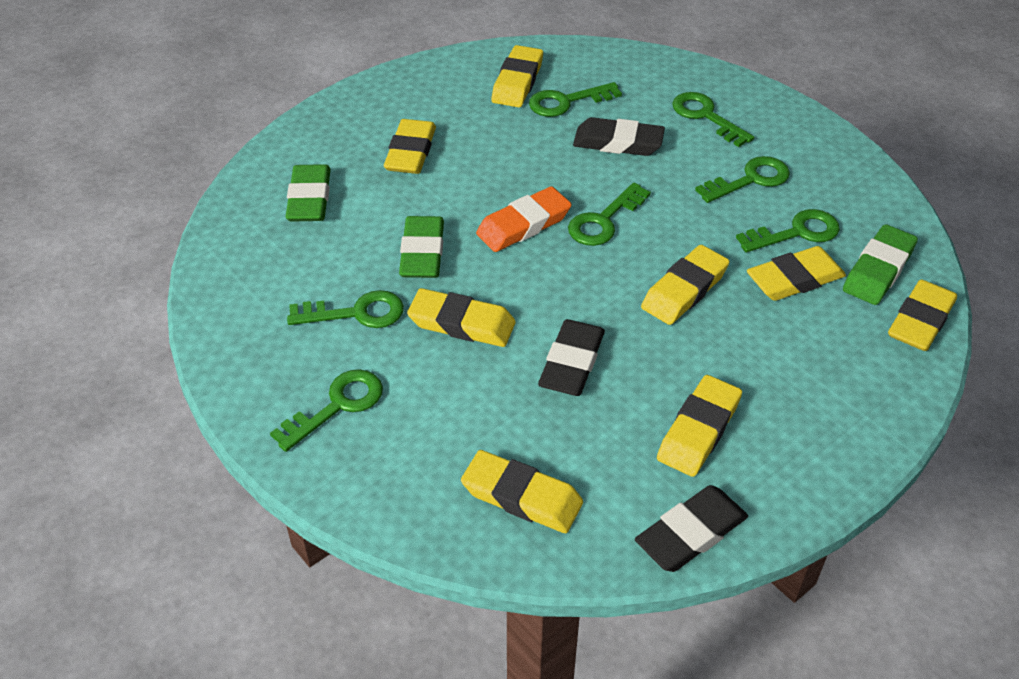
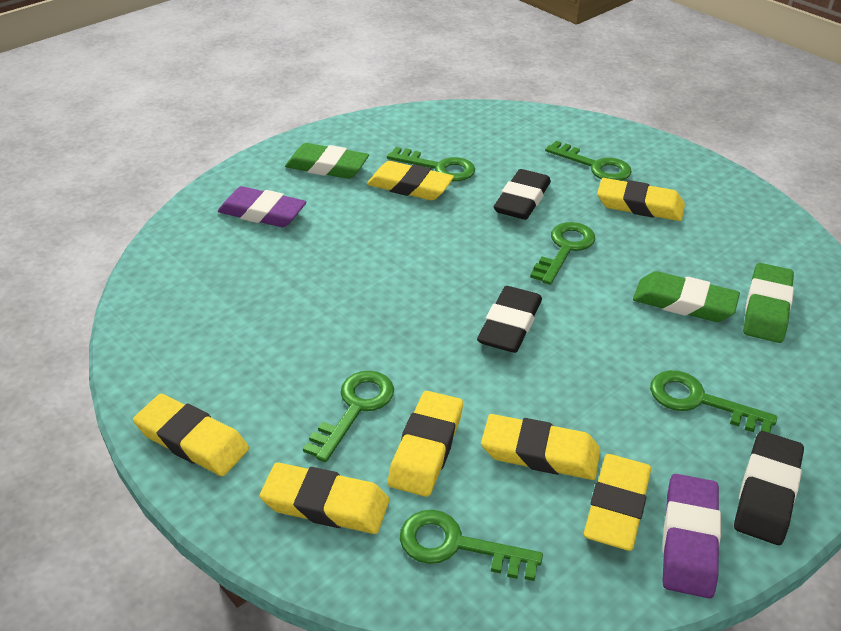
green key: [270,369,383,452] [287,290,404,328] [529,82,622,117] [568,182,651,246] [672,92,754,147] [695,156,790,203] [736,209,840,252] = 7 -> [303,370,394,462] [387,147,475,181] [400,510,543,581] [530,222,595,285] [545,141,632,181] [650,370,777,433] = 6
orange eraser: [476,186,571,252] = 1 -> none = 0
purple eraser: none = 0 -> [218,186,306,227] [662,474,721,598] = 2
yellow eraser: [384,119,436,174] [407,288,516,347] [461,450,583,533] [491,45,543,107] [641,245,730,325] [657,375,742,477] [747,246,846,301] [888,279,957,351] = 8 -> [133,394,249,476] [260,462,389,534] [367,161,454,200] [388,391,463,497] [481,414,600,480] [584,454,651,551] [597,178,685,221] = 7

